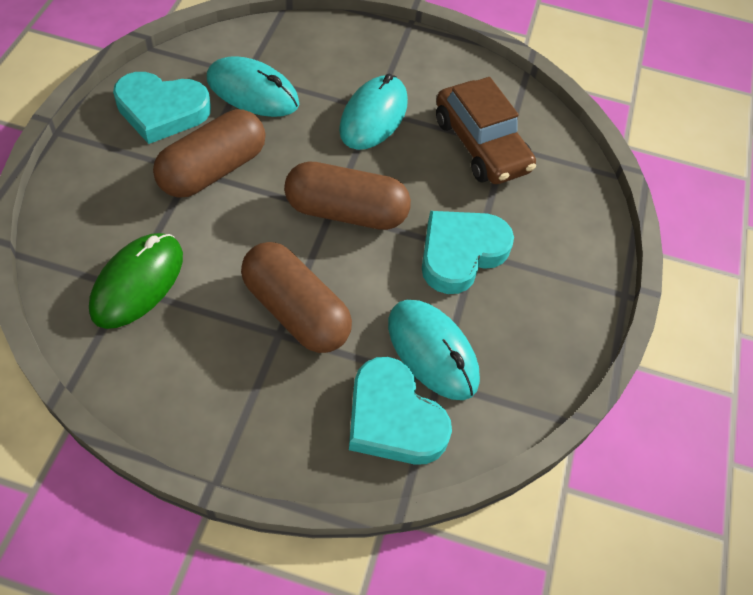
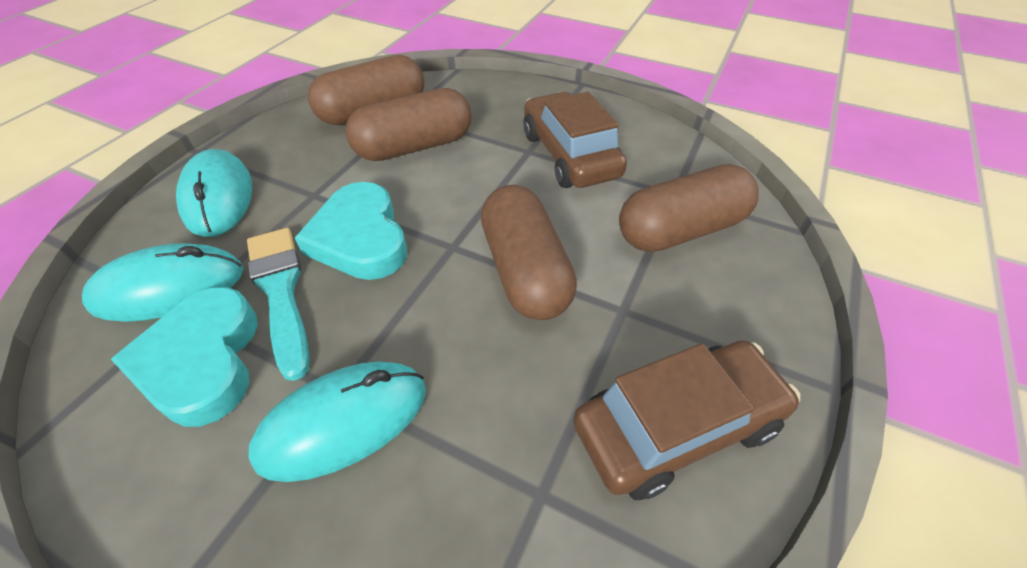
brown capsule: [153,109,266,198] [241,242,352,353] [284,162,411,230] = 3 -> [308,55,424,125] [346,88,472,161] [481,185,577,320] [619,164,759,252] = 4
brown car: [436,77,536,184] = 1 -> [523,92,627,188] [573,340,800,500] = 2
green mouse: [89,233,183,329] = 1 -> none = 0
turquoise brush: none = 0 -> [247,228,310,381] = 1
turquoise heart: [113,72,211,144] [349,357,452,465] [422,211,514,294] = 3 -> [111,287,258,427] [295,182,407,280] = 2

